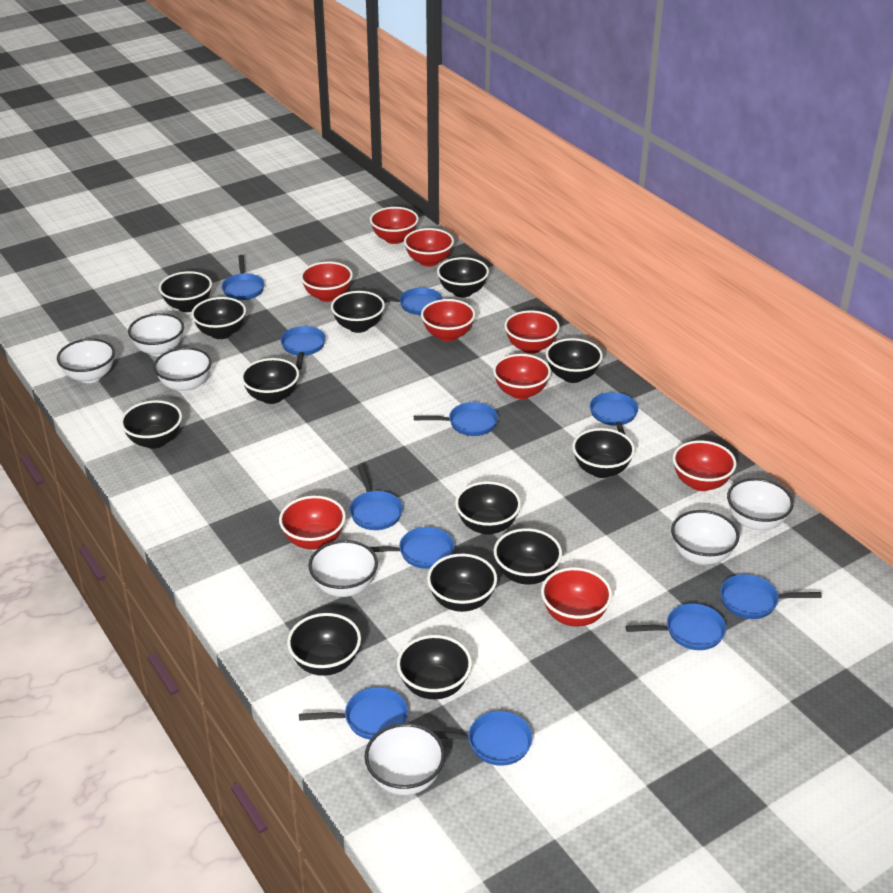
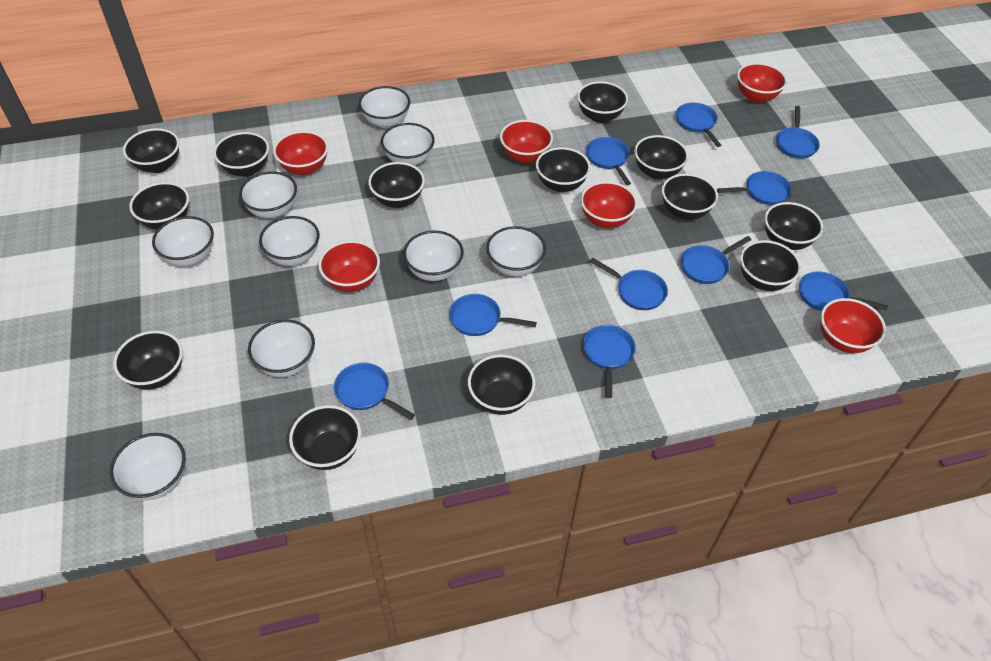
blue pan: [222,255,265,300] [280,326,326,370] [299,687,408,740] [349,465,403,530] [370,527,454,569] [381,288,443,315] [414,402,498,436] [433,711,533,766] [590,392,638,434] [626,603,726,650] [720,574,822,619] = 11 -> [334,363,415,420] [449,294,537,336] [583,325,636,398] [586,137,631,185] [590,258,668,310] [676,103,721,147] [681,236,751,284] [717,171,792,205] [776,106,820,159] [799,271,888,311] = 10
red bowl: [279,496,346,550] [300,261,353,302] [370,207,419,244] [404,228,454,267] [421,299,475,342] [493,354,551,399] [504,310,560,354] [541,567,612,627] [673,440,736,491] = 9 -> [273,131,328,175] [318,241,380,292] [500,120,553,163] [581,181,637,228] [737,63,787,103] [821,298,886,353] = 6
white bowl: [57,338,115,383] [128,313,184,356] [153,347,212,393] [308,540,378,597] [365,723,445,795] [671,510,739,565] [727,478,794,531] = 7 -> [110,433,186,500] [152,216,214,266] [239,171,297,218] [248,320,315,377] [259,216,320,266] [359,86,410,128] [381,123,435,166] [403,230,464,281] [486,226,546,277] = 9

